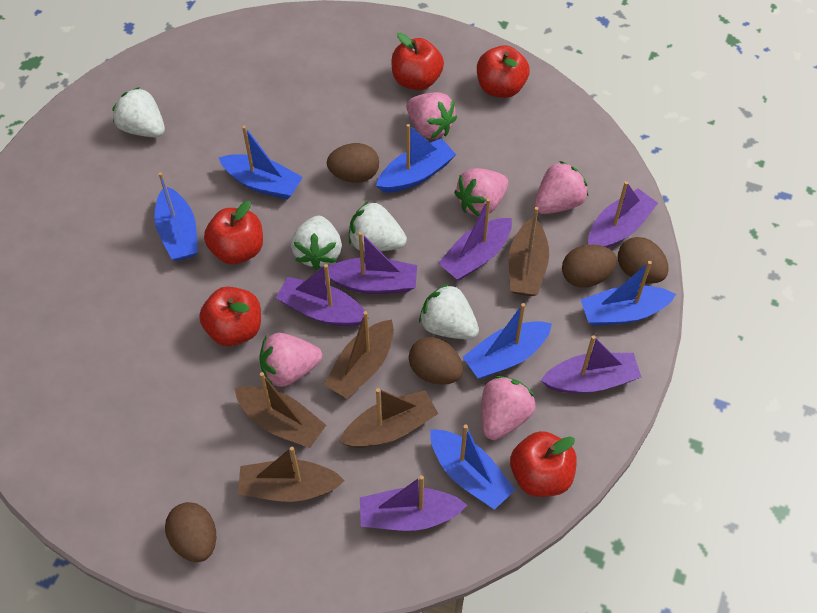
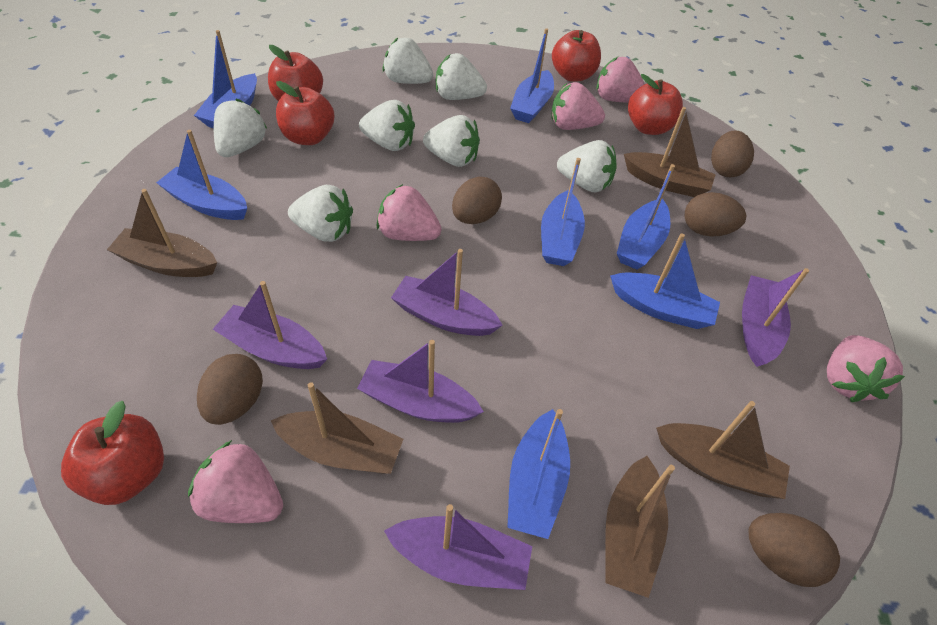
blue boat: [154,172,198,261] [219,126,303,200] [376,124,456,193] [430,424,515,510] [463,303,552,379] [581,261,676,326] = 6 -> [156,130,247,220] [194,30,257,128] [507,409,570,539] [510,28,554,123] [541,158,585,266] [610,233,720,329] [617,164,675,270] = 7
purple boat: [276,264,369,327] [324,232,417,294] [360,475,467,531] [438,198,512,281] [541,335,642,394] [588,181,658,248] = 6 -> [213,281,327,369] [357,340,484,423] [384,504,532,590] [391,249,503,336] [742,268,809,367] = 5
white strawberry: [112,87,165,137] [291,216,342,270] [349,201,407,251] [419,283,479,340] = 4 -> [214,99,267,157] [288,185,353,242] [359,100,415,151] [382,38,433,84] [423,115,480,167] [436,53,487,100] [557,140,617,192] = 7

